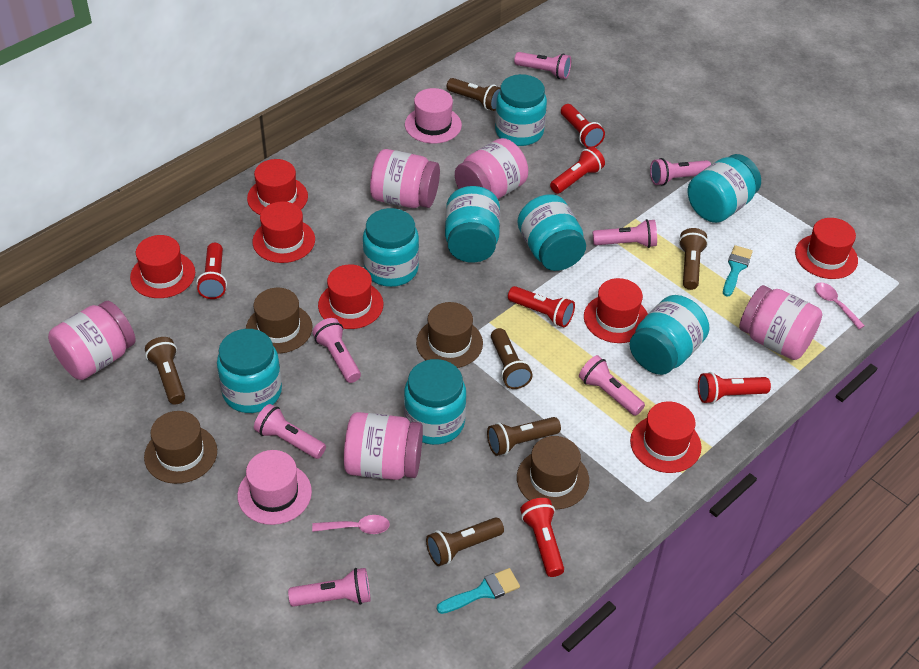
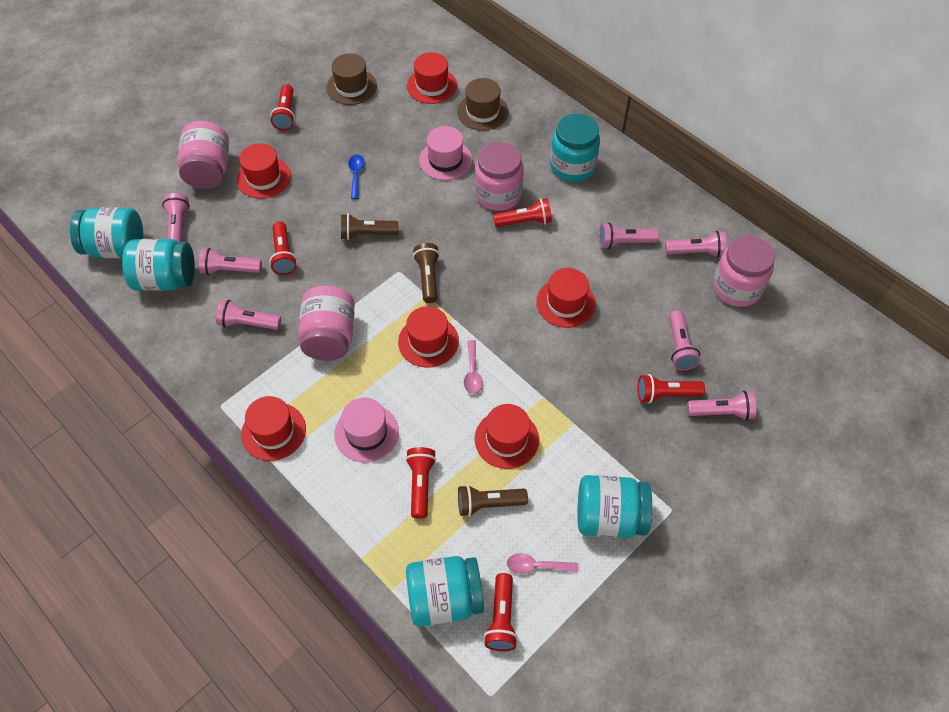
blue spoon: none = 0 -> [348,155,365,199] = 1
brown flashlight: [145,337,185,405] [426,517,504,566] [447,78,500,111] [487,417,561,456] [491,328,533,389] [679,228,708,290] = 6 -> [341,214,398,240] [413,243,440,303] [458,485,528,517] = 3
brown hat: [144,411,217,484] [246,288,312,354] [416,302,483,368] [517,436,589,509] = 4 -> [326,53,377,105] [457,78,509,131] = 2
pink jar: [48,301,136,380] [344,412,423,480] [370,149,440,208] [455,138,528,199] [739,285,822,360] = 5 -> [177,121,229,189] [298,285,355,361] [475,142,524,211] [713,236,775,307] = 4
red hat: [130,235,195,298] [247,159,308,215] [253,201,315,263] [318,265,383,329] [584,278,648,343] [630,402,701,473] [795,218,858,279] = 7 -> [236,143,291,198] [241,396,306,461] [398,306,459,368] [407,52,457,104] [475,404,539,469] [536,268,596,328] = 6
turquoise brush: [437,568,520,614] [723,245,753,297] = 2 -> none = 0
turquoise jar: [217,329,282,413] [363,208,419,287] [404,359,466,445] [445,186,500,263] [495,74,547,146] [517,194,586,271] [630,295,709,375] [688,154,761,223] = 8 -> [70,207,143,258] [122,239,195,291] [406,556,484,627] [550,114,600,182] [577,475,652,538] = 5

